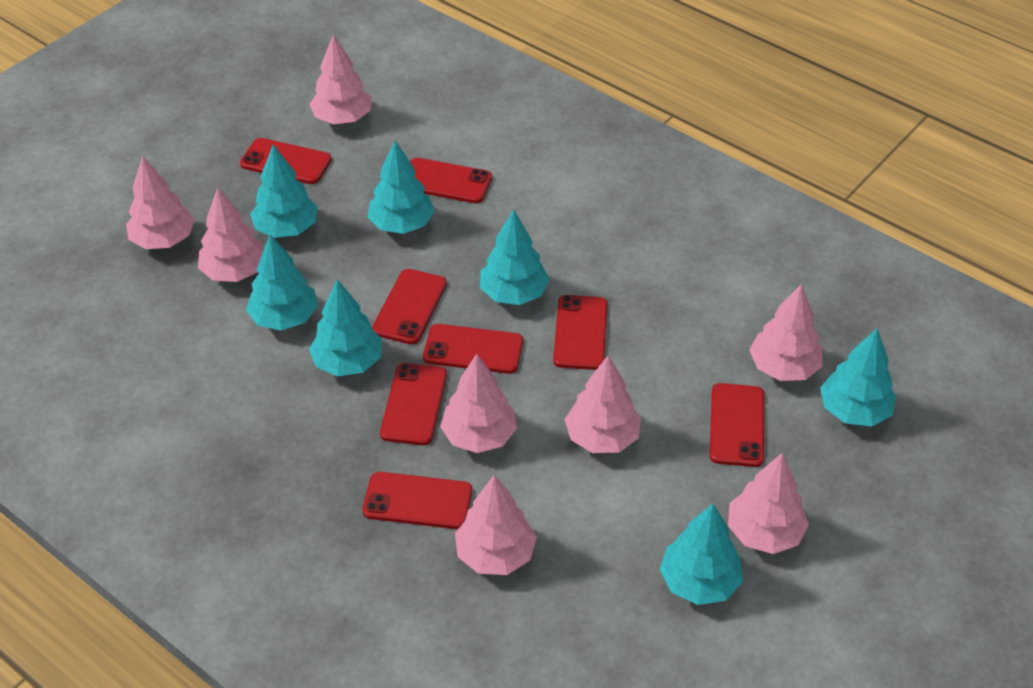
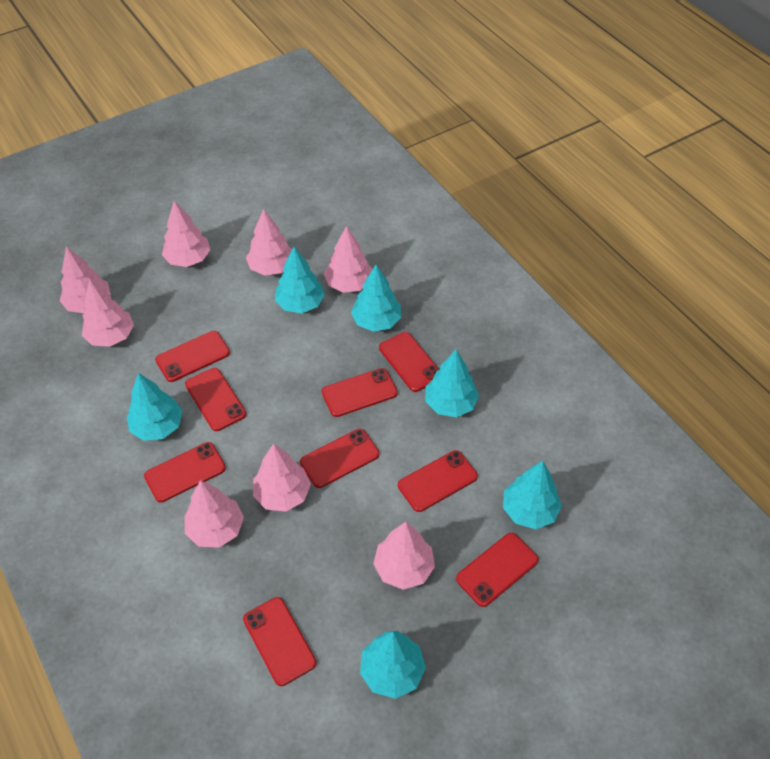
red phone: [240,138,332,184] [363,472,472,529] [372,269,447,344] [380,363,447,445] [410,158,492,203] [423,324,523,374] [553,295,608,370] [709,383,764,467] = 8 -> [144,442,226,503] [155,331,230,382] [185,368,246,431] [243,597,316,686] [300,429,379,488] [322,368,398,417] [379,332,439,392] [398,450,478,512] [456,533,538,607] = 9
turquoise tree: [246,234,318,330] [250,145,318,238] [309,279,382,376] [368,141,435,234] [480,210,550,305] [660,504,743,605] [820,329,896,426] = 7 -> [127,373,183,441] [275,247,325,313] [351,264,401,332] [360,631,426,699] [425,350,479,417] [503,461,562,529] = 6

